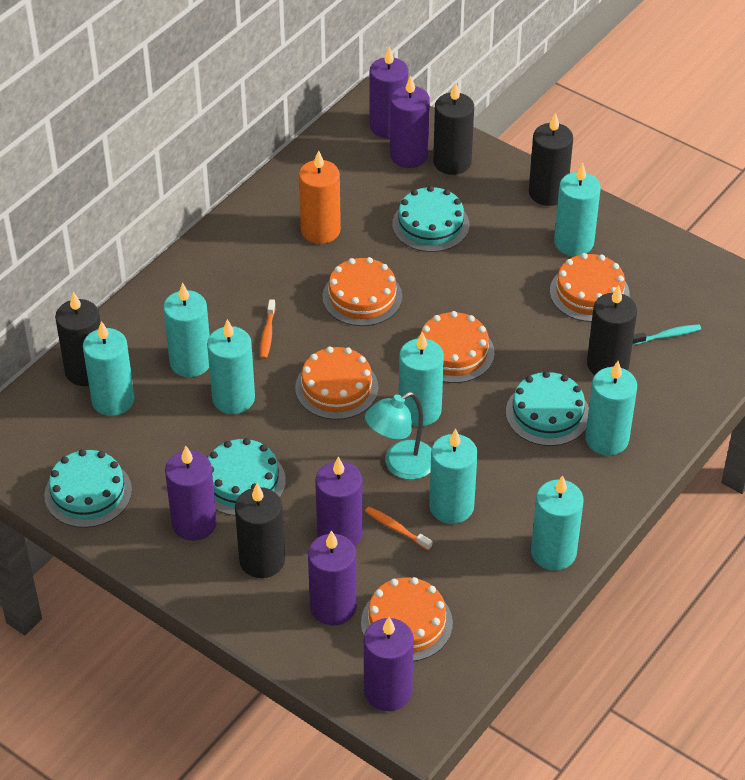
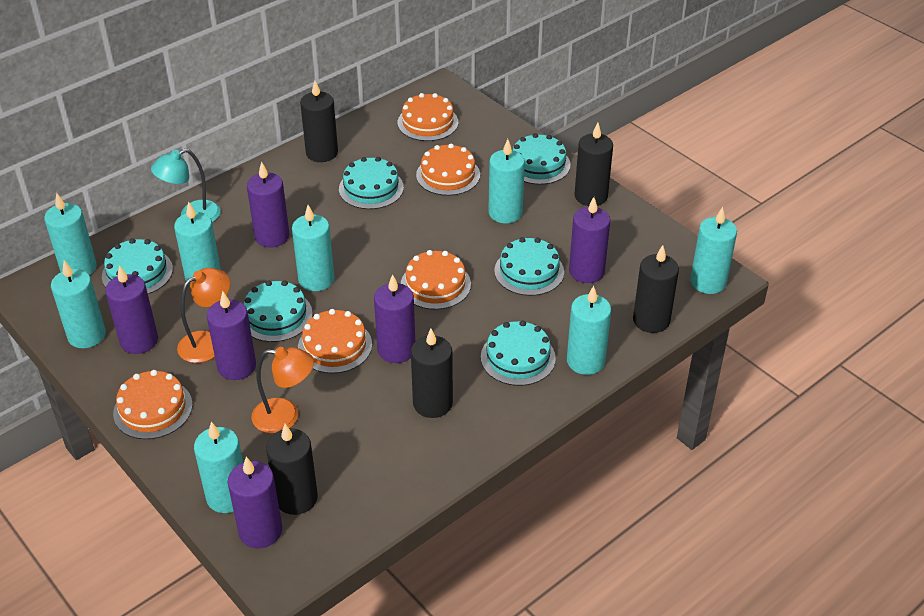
orange candle: [299,150,341,244] = 1 -> none = 0
orange lamp: none = 0 -> [177,268,230,363] [251,347,314,434] = 2
orange toothbrush: [260,299,276,359] [365,506,432,550] = 2 -> none = 0
turquoise cake: [44,449,132,528] [208,438,286,516] [392,186,469,252] [506,371,589,446] = 4 -> [102,238,173,294] [244,280,313,342] [339,157,404,209] [481,320,556,386] [494,237,564,296] [513,133,570,185] = 6
turquoise toothbrush: [632,324,701,345] = 1 -> none = 0

